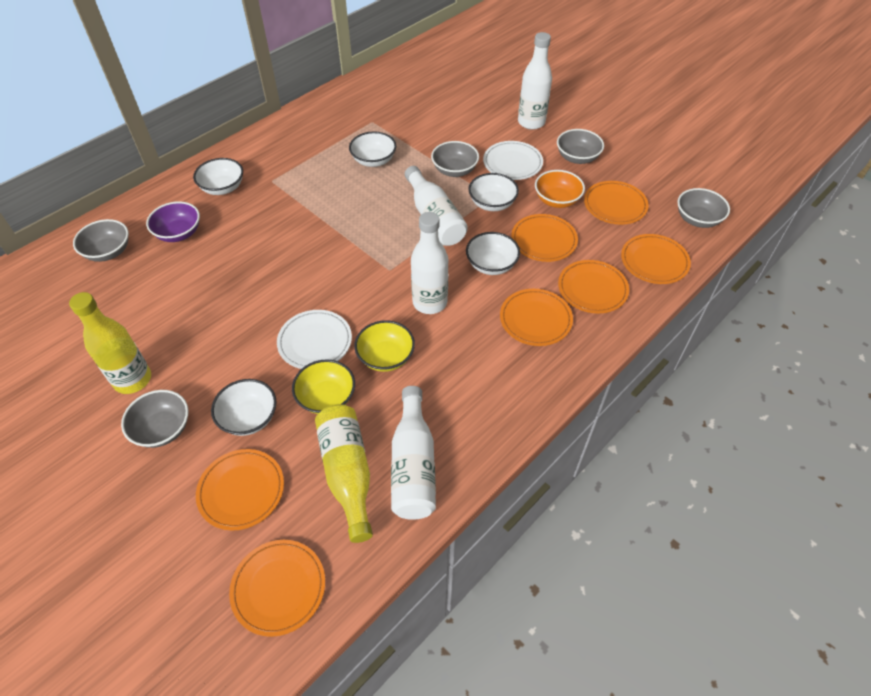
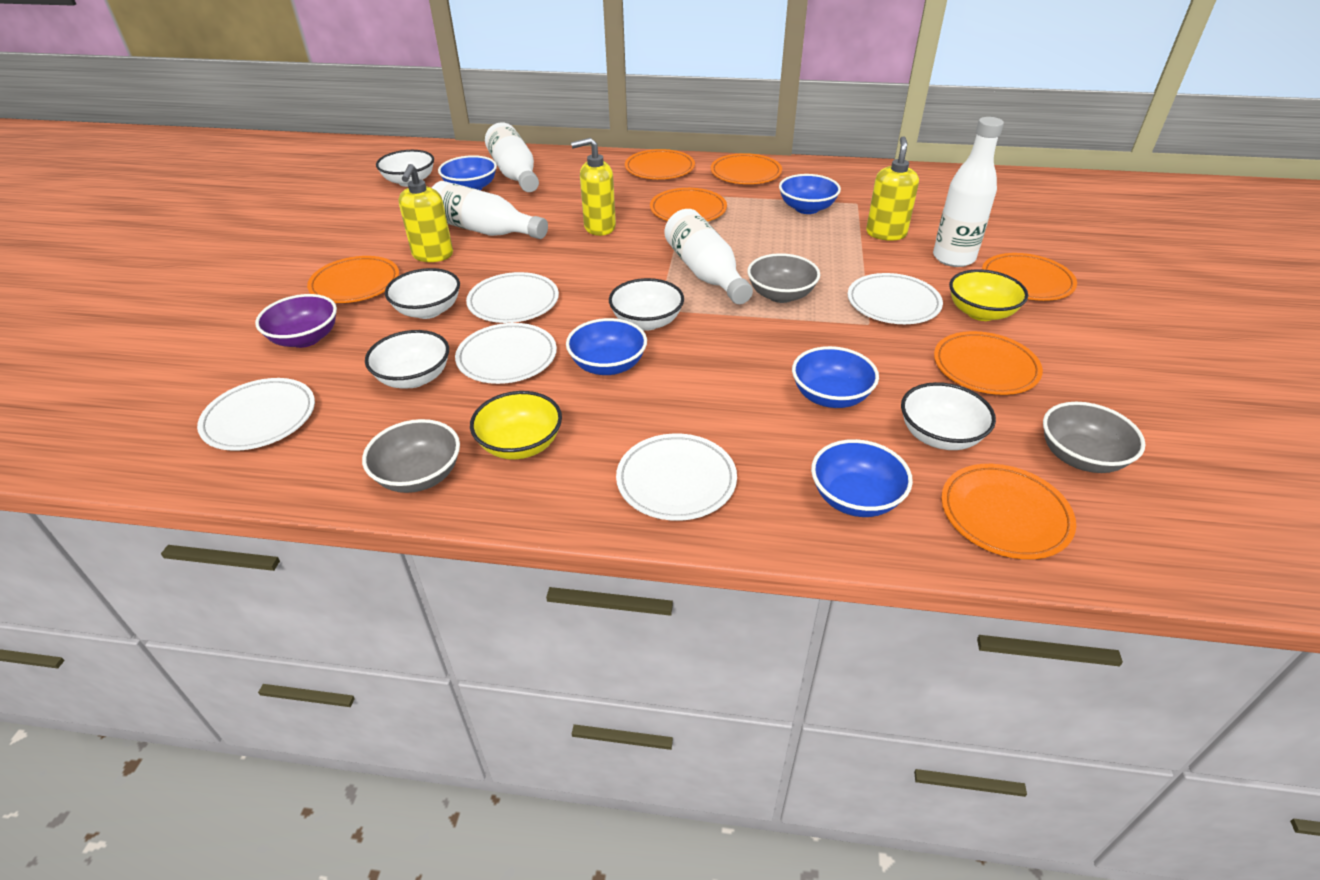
blue bowl: none = 0 -> [438,155,497,191] [566,318,647,375] [779,174,841,214] [792,346,879,408] [811,439,913,517] = 5
grey bowl: [73,219,129,262] [121,390,189,448] [431,141,479,177] [557,129,604,164] [677,188,730,228] = 5 -> [362,419,460,493] [747,253,820,303] [1043,402,1146,473] = 3
orange bowl: [535,170,585,208] = 1 -> none = 0
white plate: [277,310,352,369] [483,141,543,180] = 2 -> [197,378,315,451] [455,323,557,384] [466,272,559,323] [616,434,737,521] [848,273,943,324] = 5
yellow bottle: [69,292,151,394] [315,404,373,543] = 2 -> none = 0
yellow soap dispenser: none = 0 -> [399,164,453,262] [571,138,616,236] [866,136,919,241] = 3

